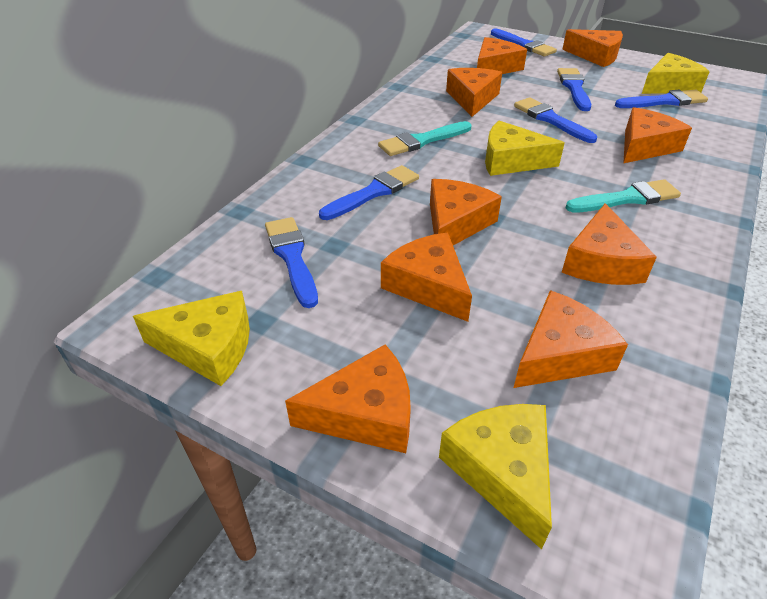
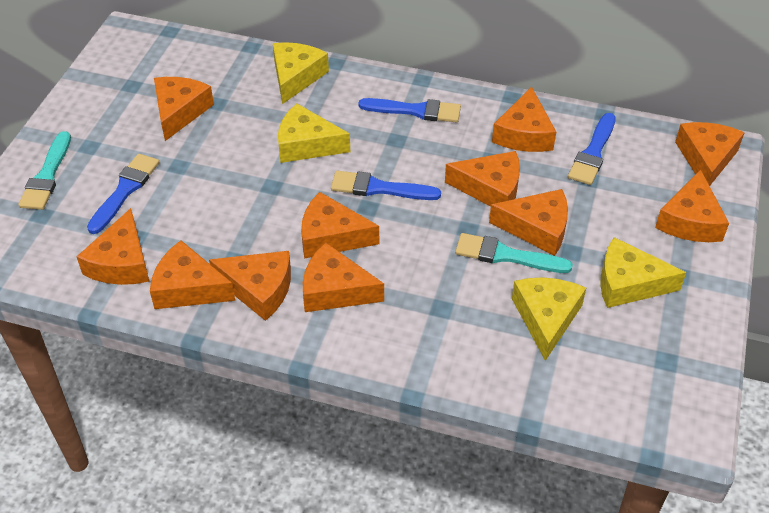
blue brush: [265,217,318,308] [319,165,419,220] [491,29,557,56] [514,97,597,143] [557,68,591,111] [615,90,708,108] = 6 -> [87,154,159,234] [331,171,441,200] [358,98,461,122] [568,113,616,185] = 4
orange cheese: [285,344,411,453] [381,233,472,322] [430,179,502,245] [446,68,502,117] [477,37,527,74] [514,290,628,388] [562,29,623,67] [562,203,657,285] [623,107,692,164] = 9 -> [76,208,149,285] [150,240,235,309] [154,77,214,141] [209,251,291,321] [301,192,379,259] [303,243,384,312] [445,151,520,207] [489,189,568,256] [492,87,556,152] [655,169,729,242] [675,122,745,186] = 11

